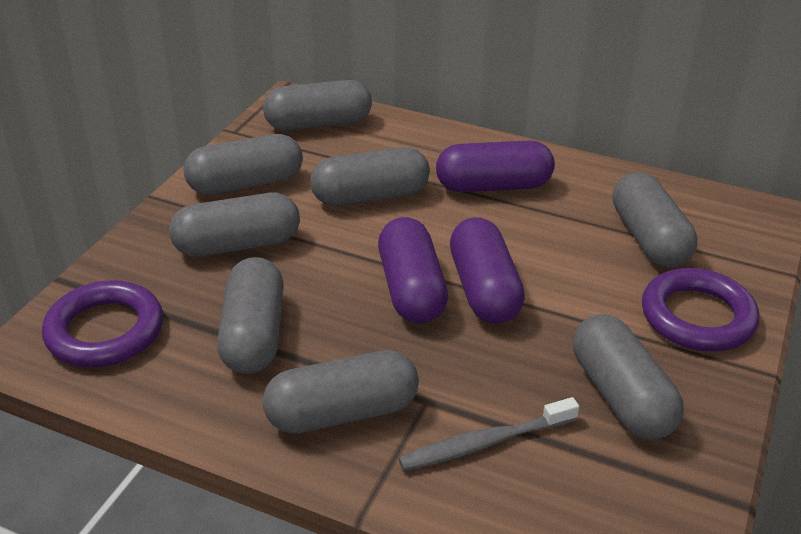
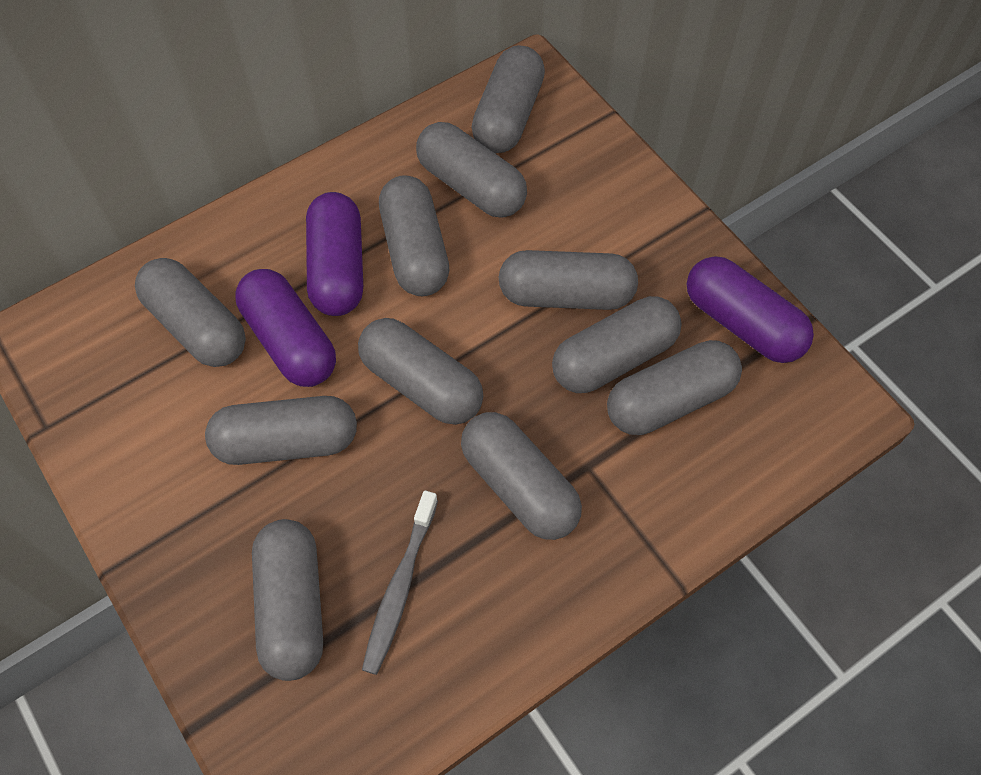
grey capsule: [169,193,300,257] [184,134,303,195] [217,257,284,374] [263,80,372,131] [263,350,419,434] [310,147,430,206] [573,314,684,439] [613,172,697,268] = 8 -> [135,258,246,367] [205,396,357,465] [252,519,323,681] [358,318,483,425] [379,175,449,296] [416,122,527,217] [461,412,582,540] [472,45,545,153] [499,250,638,310] [552,296,682,393] [607,340,742,435] = 11
purple ring: [42,280,163,367] [642,268,759,352] = 2 -> none = 0

